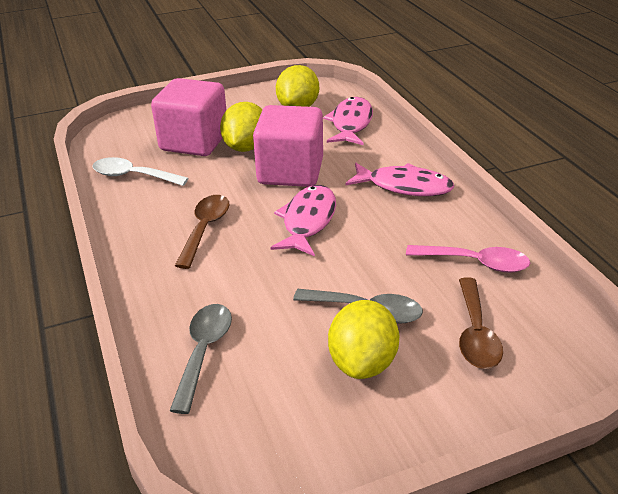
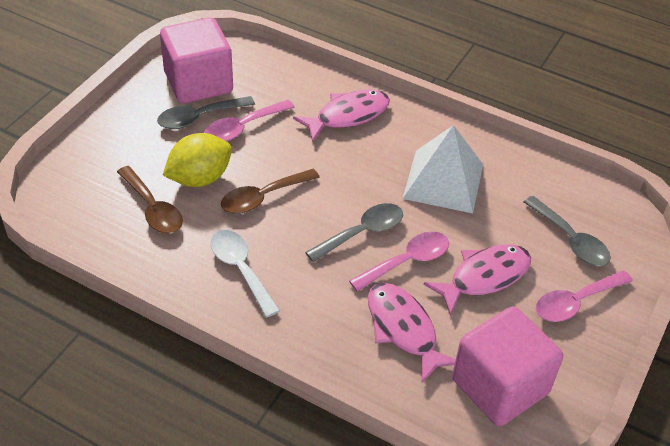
grey spoon: [170,304,232,414] [293,289,423,324] = 2 -> [157,96,255,129] [305,203,403,262] [524,196,611,266] = 3
pink spoon: [406,245,530,273] = 1 -> [205,100,295,142] [349,232,449,292] [536,270,633,322] = 3
white pyramid: none = 0 -> [403,125,483,213] = 1
yellow lemon: [220,102,262,152] [276,65,319,107] [328,300,400,379] = 3 -> [163,133,232,187] = 1

